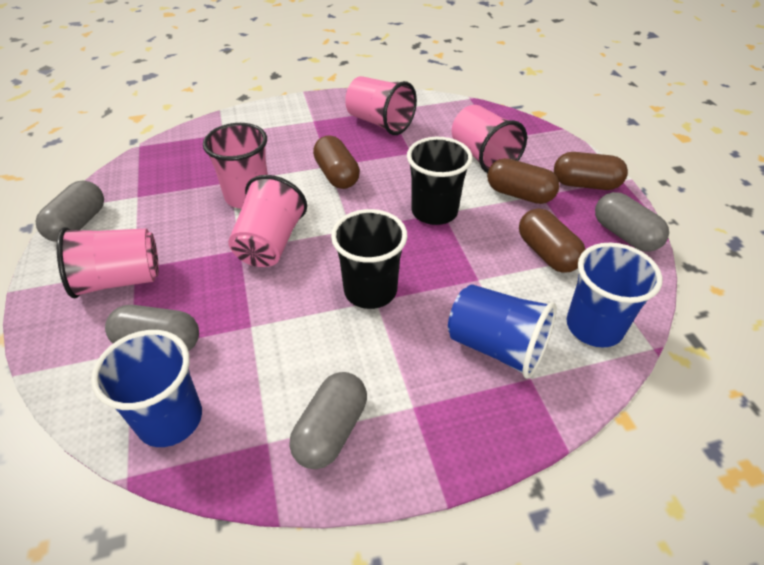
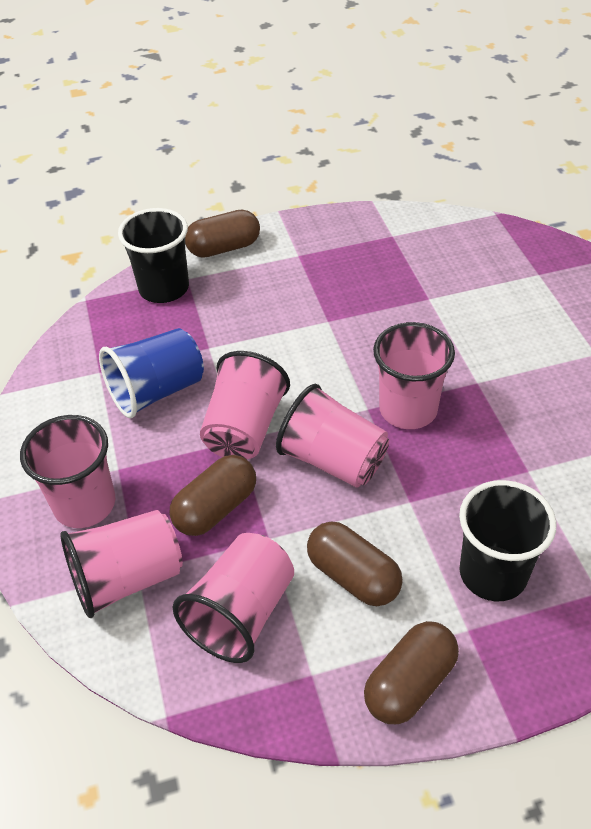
blue cup: [91,330,202,447] [448,284,557,378] [567,243,663,347] = 3 -> [99,328,204,418] = 1
grey capsule: [36,181,104,242] [105,305,199,351] [289,372,367,469] [595,192,669,252] = 4 -> none = 0
pink cup: [57,227,159,298] [203,123,268,209] [228,175,307,267] [345,76,417,135] [452,105,527,173] = 5 -> [20,415,115,528] [60,510,183,618] [173,533,294,663] [200,351,290,460] [276,384,389,488] [373,322,455,429] = 6

